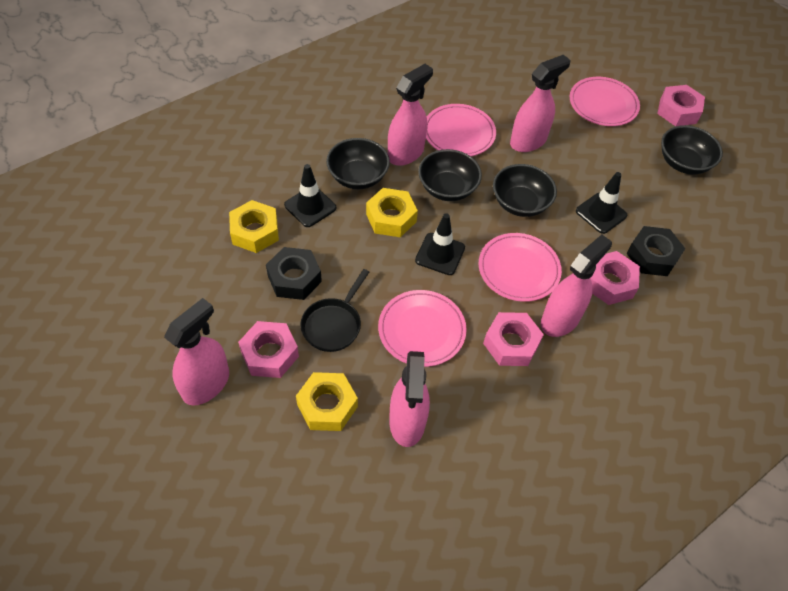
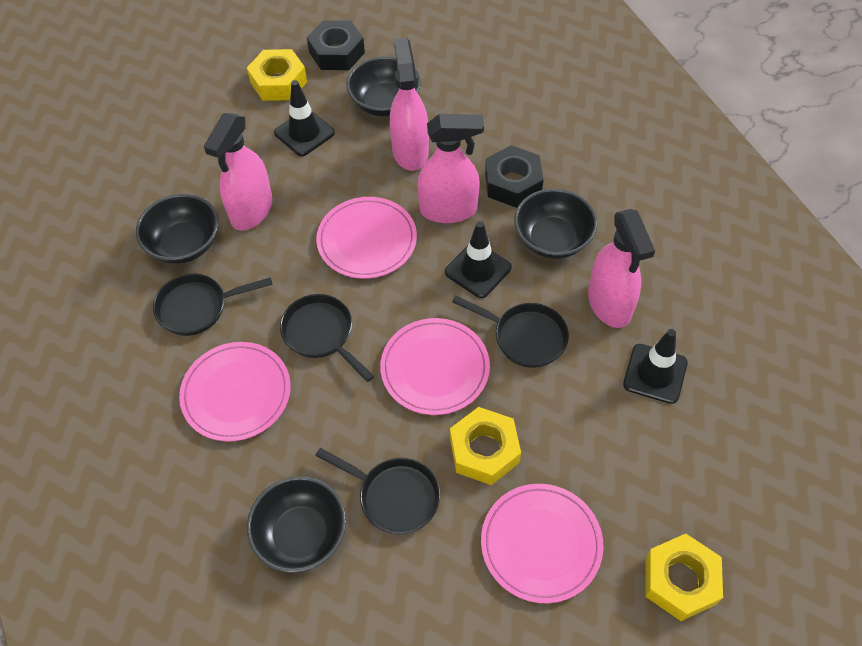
black pan: [300,269,369,352] = 1 -> [153,274,272,336] [280,294,374,382] [315,448,440,534] [452,295,569,368] = 4
pink nut: [238,321,299,378] [483,312,544,366] [590,251,640,305] [657,85,705,126] = 4 -> none = 0
pink spray bottle: [164,298,229,405] [388,64,433,166] [389,351,430,447] [510,54,571,152] [541,235,612,337] = 5 -> [204,113,273,231] [390,38,429,171] [417,114,484,223] [588,209,655,328] = 4

